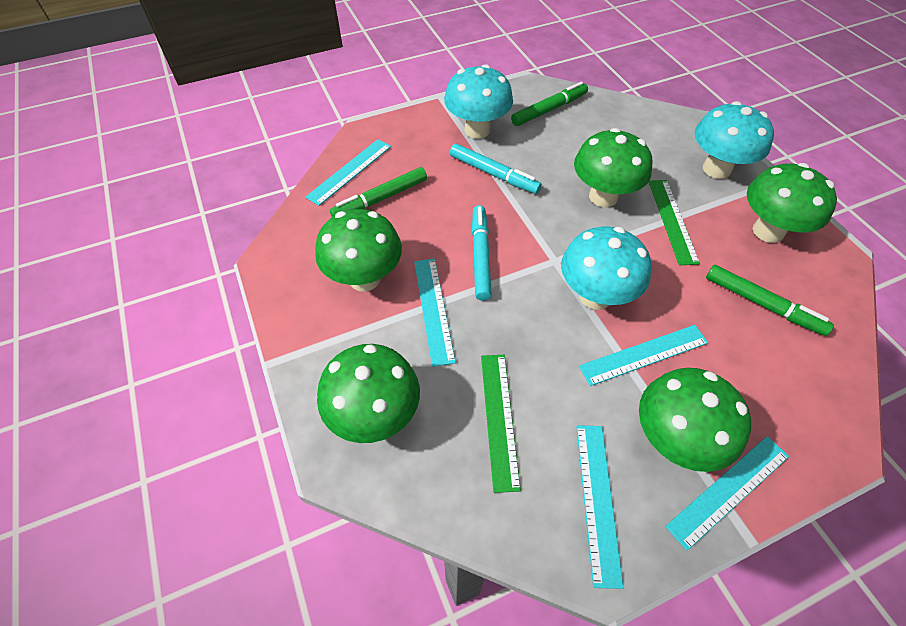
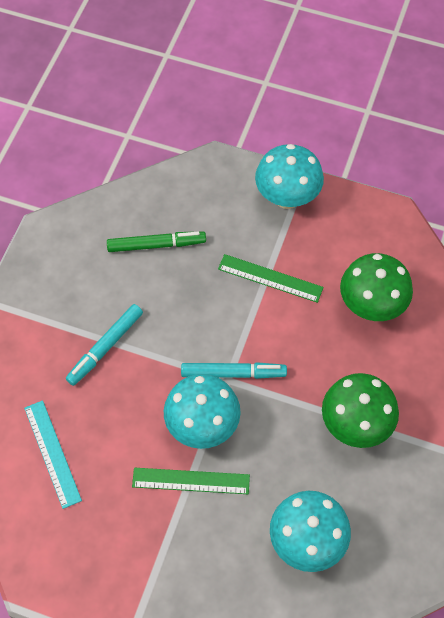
green marker: [330,167,427,217] [511,82,588,126] [706,265,834,336] = 3 -> [107,232,206,252] = 1
green mushroom: [315,209,402,292] [317,344,420,443] [574,128,652,207] [639,368,751,472] [747,163,837,243] = 5 -> [322,373,399,448] [340,253,413,321] = 2
turquoise ruler: [305,139,391,206] [414,259,456,367] [576,425,624,589] [579,325,708,386] [665,436,789,551] = 5 -> [24,400,82,509] = 1

